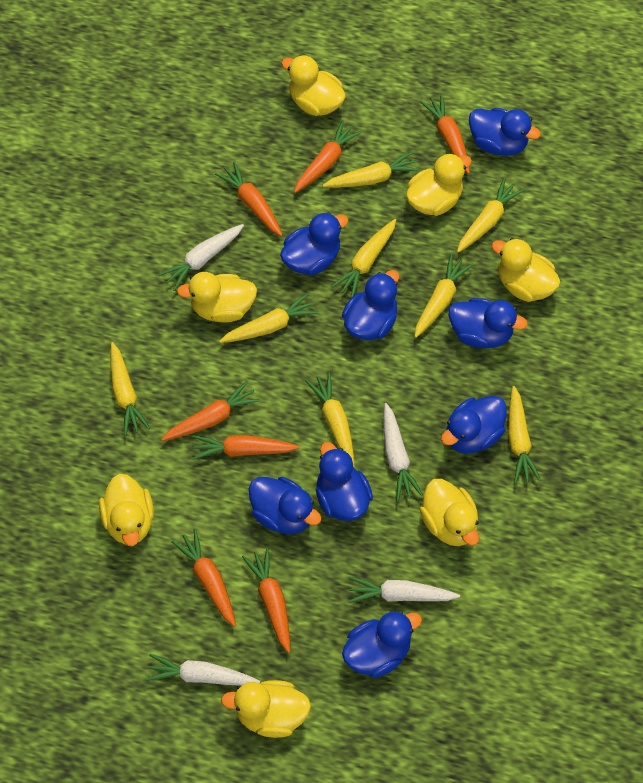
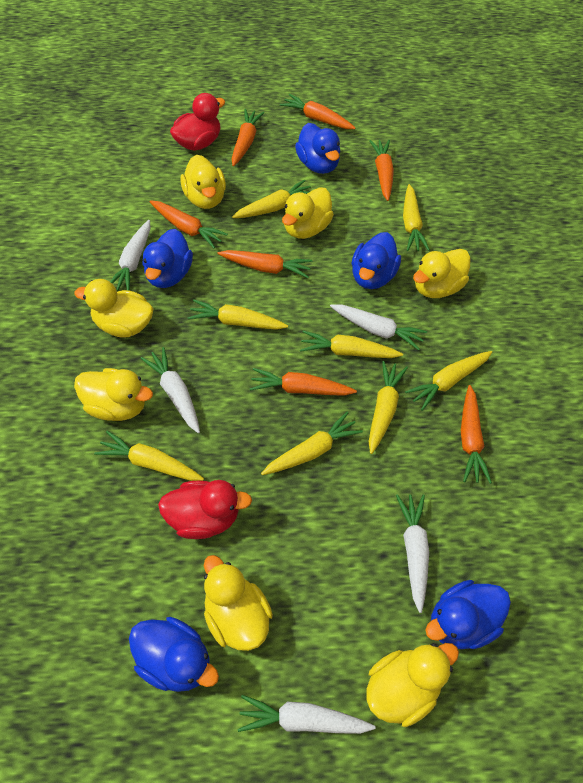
blue duck: [249,477,322,534] [280,212,349,275] [316,442,373,521] [342,270,399,340] [342,611,422,678] [441,396,507,454] [449,298,528,348] [469,108,541,156] = 8 -> [129,617,219,692] [143,229,193,288] [295,123,340,174] [352,232,401,289] [425,580,511,649] = 5
red duck: none = 0 -> [158,480,252,539] [170,93,225,151] = 2
white carrot: [145,654,260,685] [158,224,244,291] [348,577,460,603] [384,403,423,501] = 4 -> [110,220,151,291] [140,347,200,433] [238,695,376,734] [330,304,427,350] [396,494,429,613] = 5

